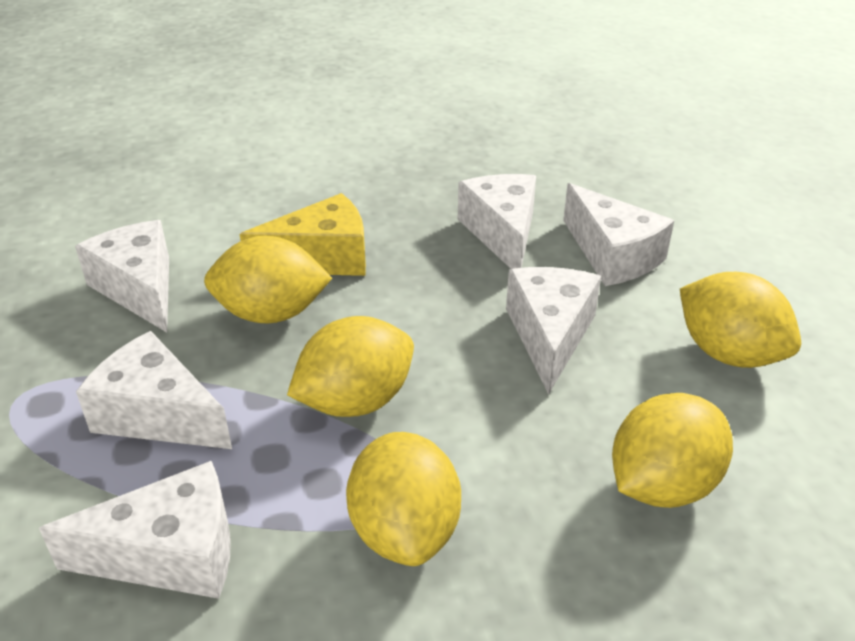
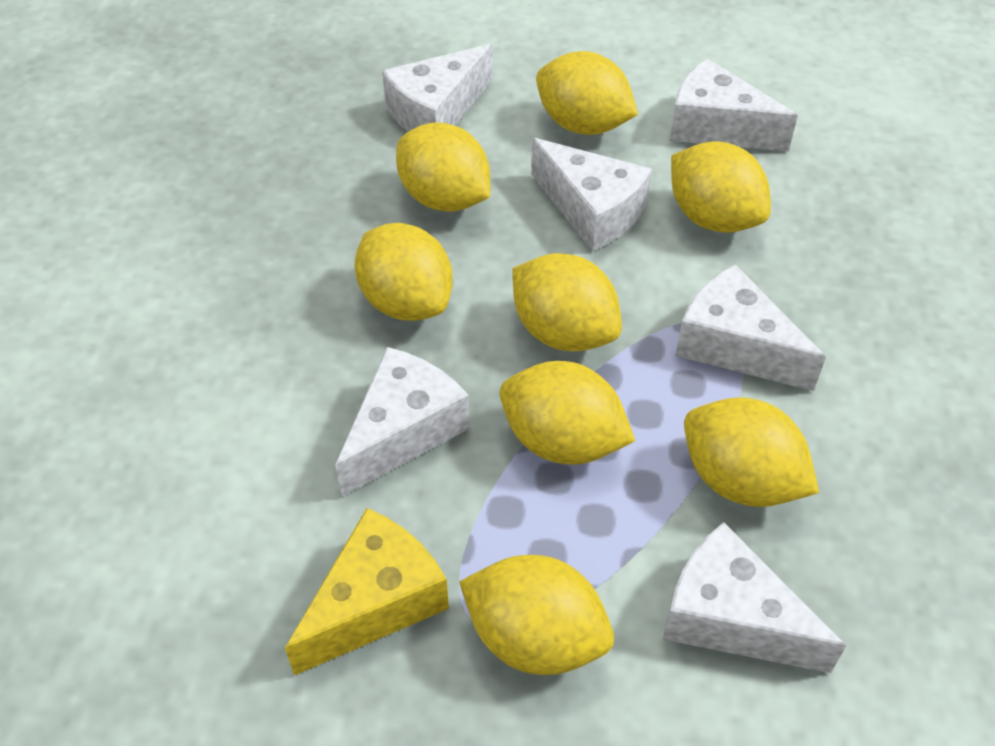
yellow lemon: [204,236,332,324] [287,316,414,417] [346,432,461,566] [612,393,733,508] [680,272,801,368] = 5 -> [355,223,453,321] [396,122,490,212] [459,555,614,675] [500,361,635,465] [512,253,622,351] [536,51,638,135] [671,141,771,233] [684,397,819,507] = 8

